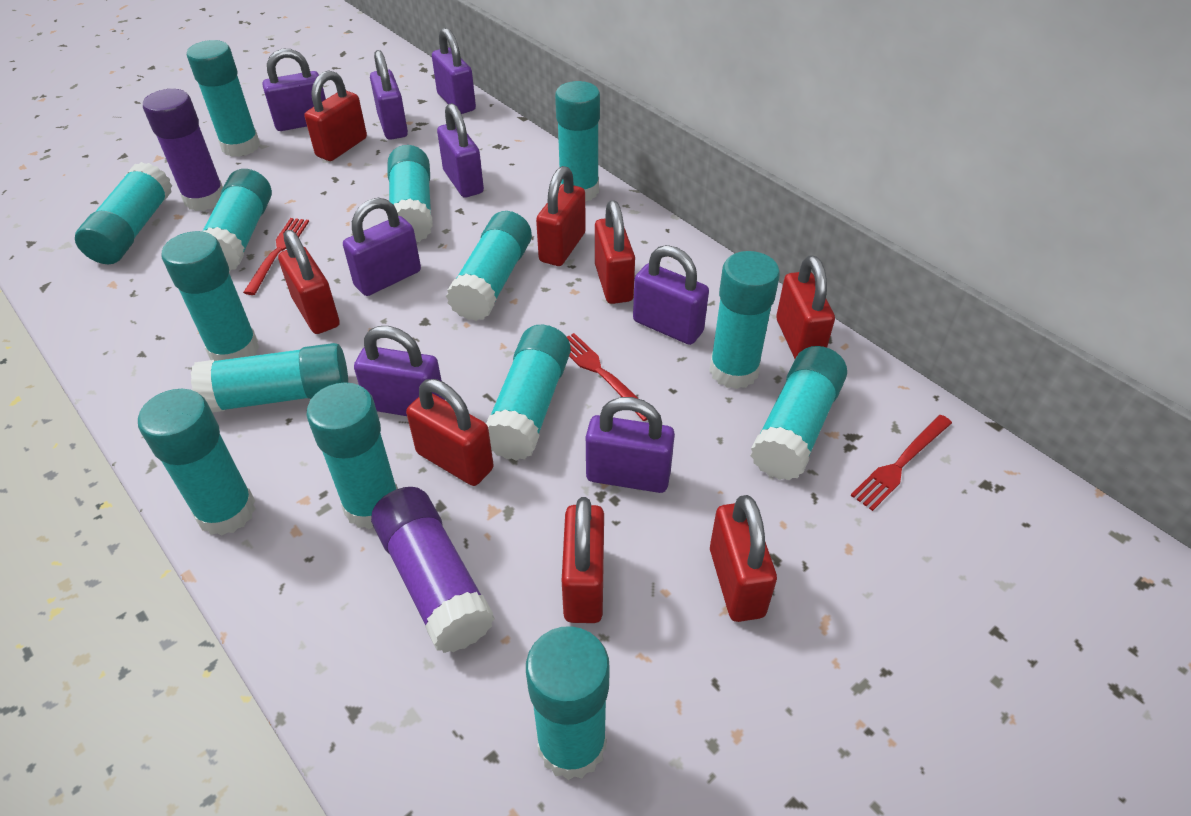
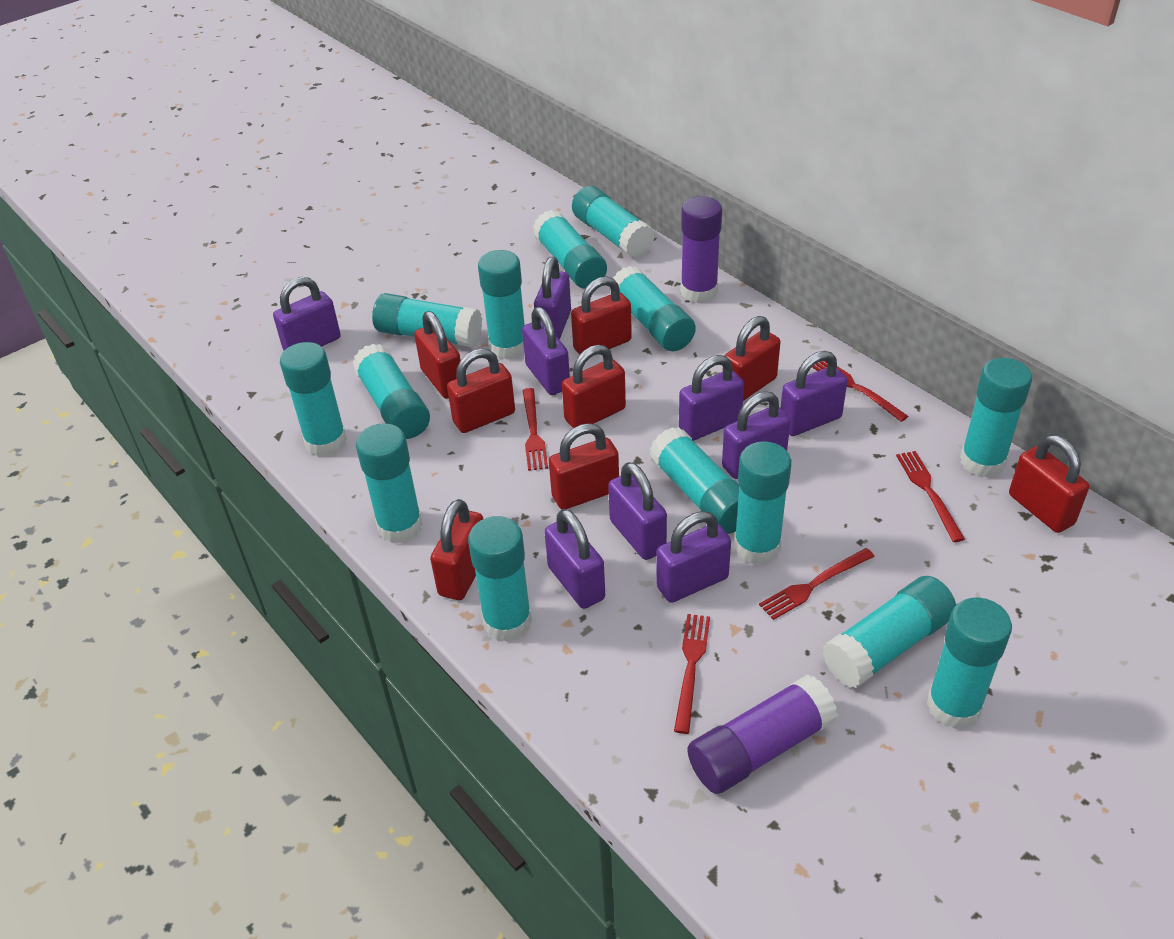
purple padlock: [263,49,326,131] [343,198,421,296] [354,326,445,416] [370,50,408,140] [432,28,476,114] [437,103,484,197] [586,397,675,493] [633,245,709,345] = 8 -> [273,277,341,350] [522,307,570,395] [534,257,571,340] [544,509,605,609] [608,462,667,560] [657,511,731,603] [679,355,744,441] [722,391,791,479] [780,351,848,436] = 9
red fork: [243,218,309,295] [567,333,648,421] [851,415,952,511] = 3 -> [522,388,548,471] [674,614,710,734] [759,548,875,620] [812,361,909,422] [896,451,965,542] = 5

